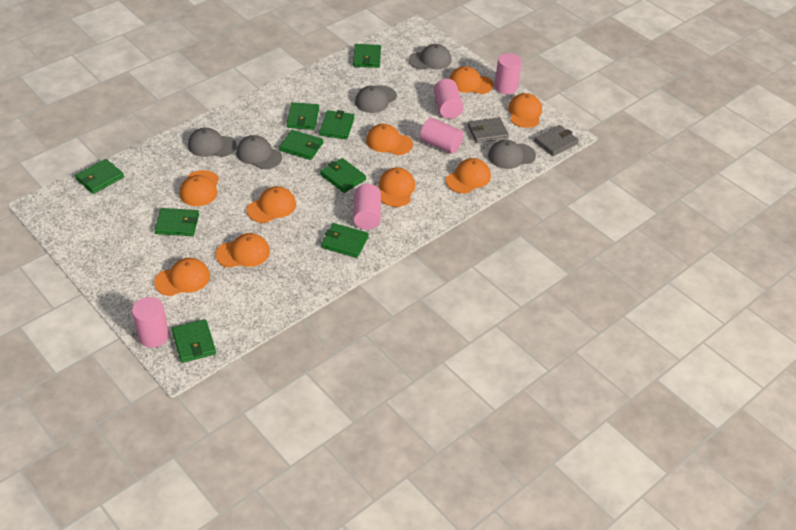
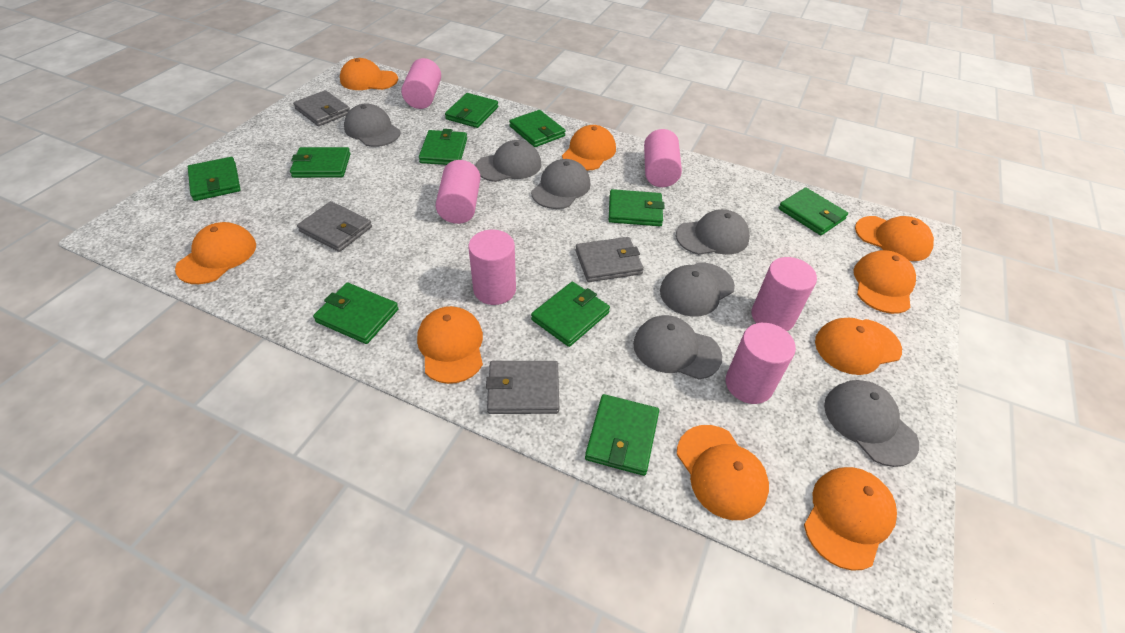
green wallet: [75,159,124,194] [155,208,199,236] [172,319,216,363] [279,130,323,160] [286,102,319,130] [319,110,354,140] [320,158,366,193] [321,223,369,258] [353,44,381,68] = 9 -> [188,157,240,201] [290,147,351,178] [313,283,399,344] [419,129,467,165] [445,93,498,128] [509,110,566,147] [531,282,610,347] [585,394,659,476] [609,189,665,226] [779,188,848,235] = 10
grey cap: [188,128,237,157] [236,135,282,169] [355,85,397,113] [408,44,452,70] [488,140,536,169] = 5 -> [344,104,400,147] [476,140,541,182] [531,159,591,209] [633,315,722,379] [660,263,735,317] [676,209,750,255] [824,380,919,467] = 7
grey wallet: [468,117,509,143] [534,125,579,156] = 2 -> [293,90,350,126] [297,201,372,252] [486,361,559,414] [575,237,644,282] = 4
pink cylinder: [132,297,169,348] [353,184,381,230] [420,118,463,154] [434,79,463,119] [494,53,522,94] = 5 -> [401,58,441,109] [435,160,481,224] [468,230,516,305] [644,129,682,187] [725,323,796,404] [752,257,817,331] = 6

